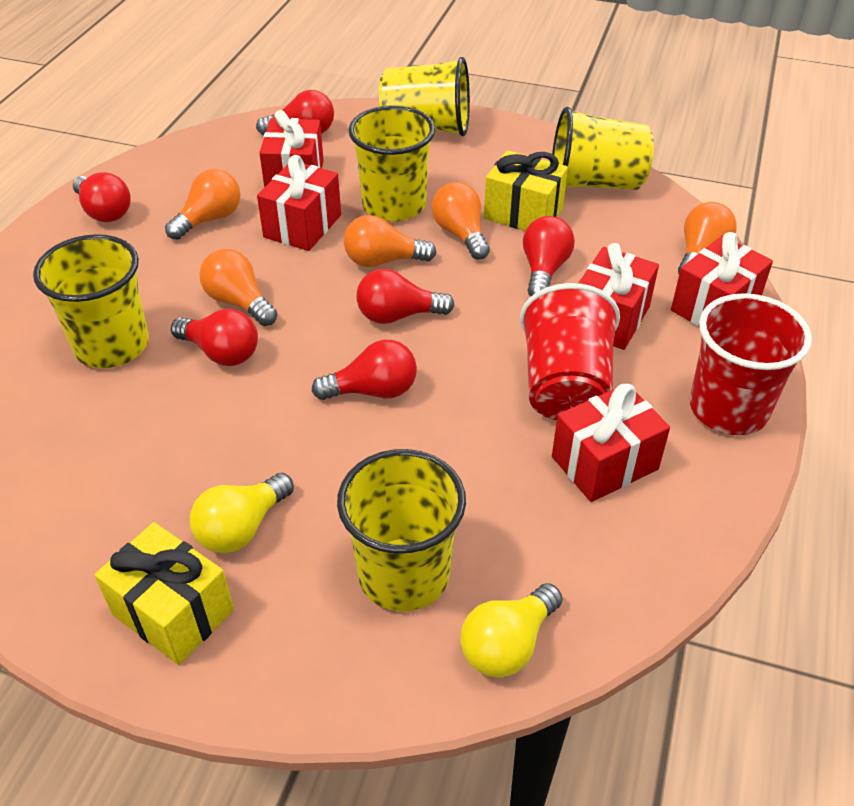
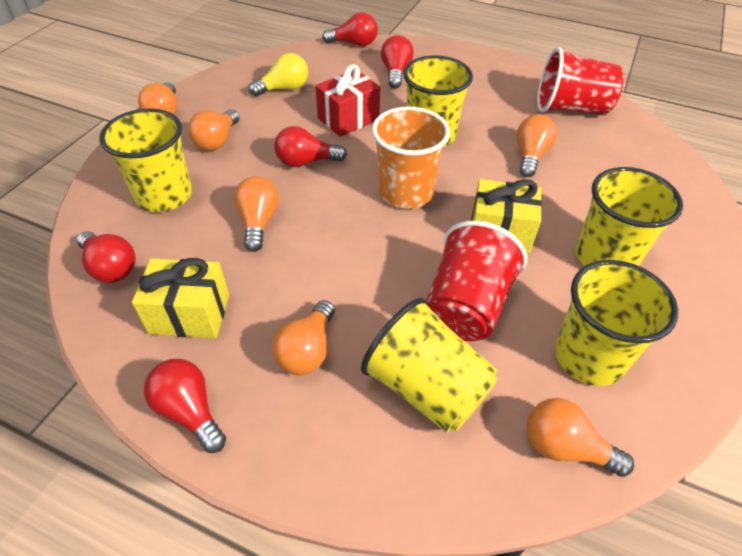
orange cup: none = 0 -> [372,107,450,209] = 1
orange light bulb: [165,169,241,240] [200,249,277,326] [344,215,437,267] [432,182,490,260] [678,202,737,274] = 5 -> [138,82,178,114] [188,109,239,151] [234,176,279,252] [272,300,335,375] [517,114,557,177] [527,398,634,477] = 6
red gift: [257,155,341,251] [259,110,324,187] [552,384,670,502] [579,243,659,350] [671,232,773,327] = 5 -> [316,64,380,137] = 1
red light bulb: [73,172,131,222] [171,309,258,366] [256,90,334,135] [312,340,417,400] [356,269,455,324] [523,216,575,297] = 6 -> [77,231,136,283] [144,359,226,453] [274,126,347,167] [322,12,378,46] [381,35,414,88] = 5
yellow light bulb: [190,473,294,553] [460,583,563,677] = 2 -> [249,53,308,96] = 1

